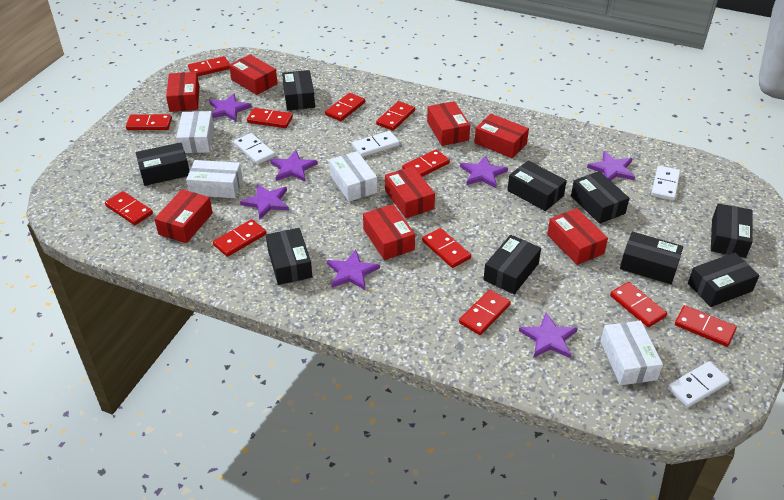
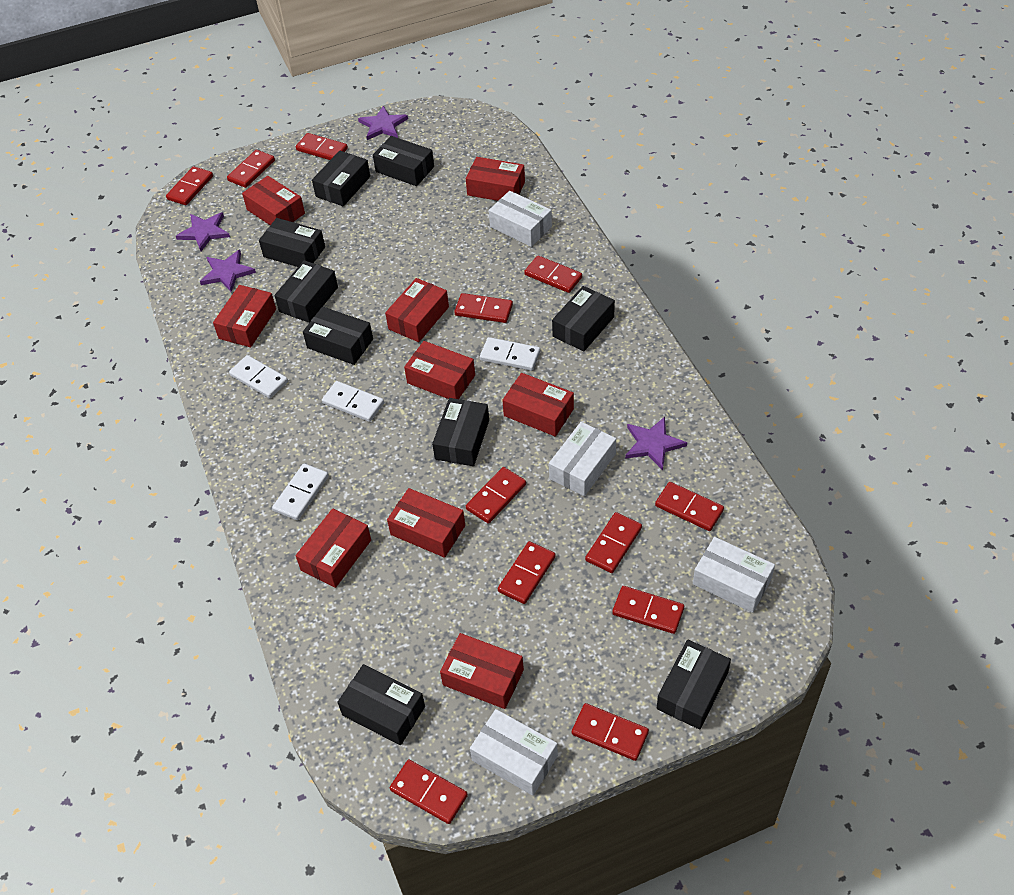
purple star: [209,93,252,121] [240,184,289,219] [270,150,318,182] [326,250,380,291] [460,155,508,188] [519,313,578,358] [587,151,635,181] = 7 -> [176,212,230,251] [200,250,256,292] [358,106,408,140] [625,417,687,470] = 4
red box: [154,189,213,243] [166,72,199,112] [229,55,278,95] [363,204,415,260] [385,166,435,218] [427,101,470,146] [474,114,529,158] [547,208,608,265] = 8 -> [213,285,276,347] [242,176,305,225] [296,508,371,588] [385,278,449,342] [387,488,465,558] [404,341,475,399] [440,633,524,709] [466,157,525,201] [502,373,574,437] = 9

